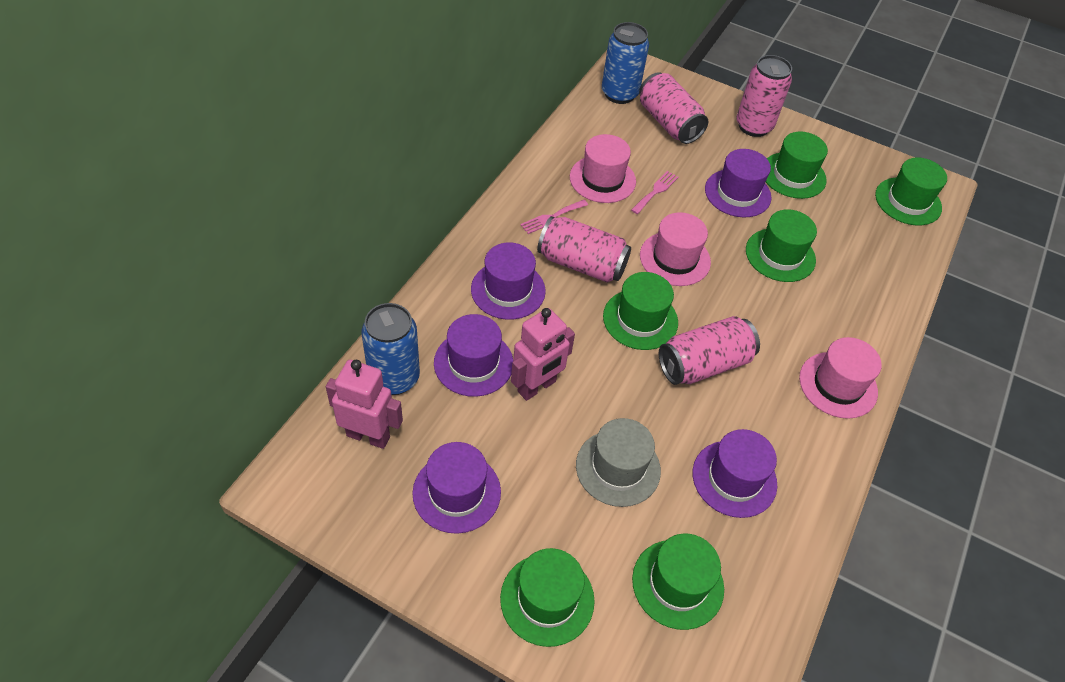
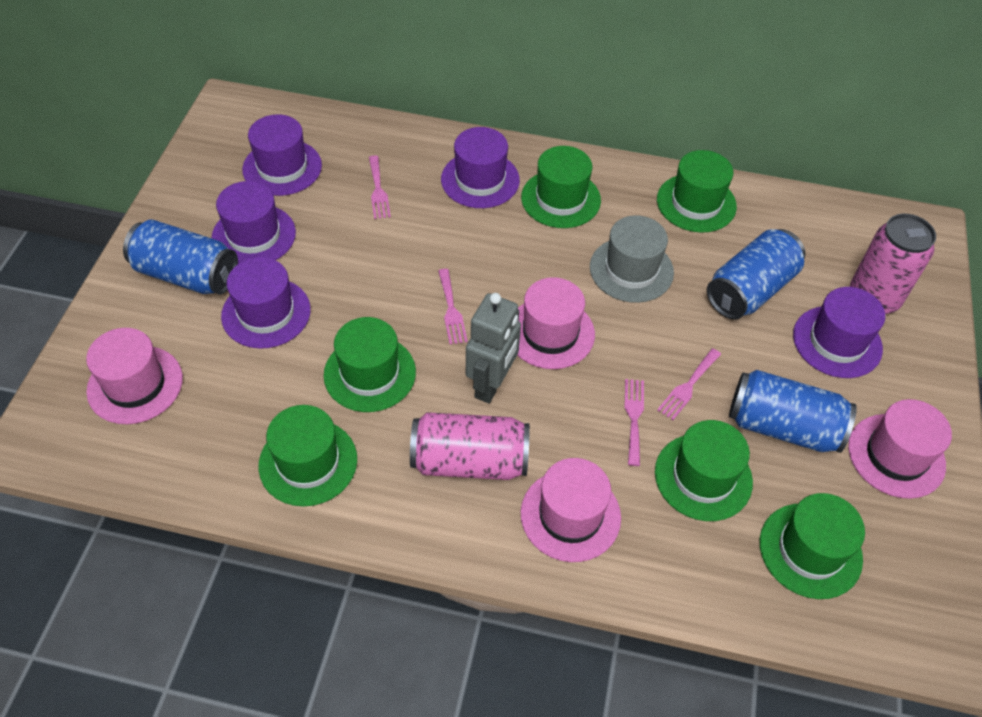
blue can: [362,303,420,395] [602,22,649,104] = 2 -> [123,219,238,295] [707,229,805,320] [729,370,857,453] = 3
grey robot: none = 0 -> [466,293,521,403] = 1
pink can: [537,216,631,283] [639,72,708,144] [659,316,760,385] [736,55,792,137] = 4 -> [410,412,530,480] [850,214,936,315] = 2
pink fork: [521,200,588,234] [631,171,679,214] = 2 -> [369,155,391,219] [438,269,468,345] [625,379,644,466] [657,348,721,420] = 4
pink hat: [570,134,636,203] [640,212,711,286] [799,337,882,419] = 3 -> [86,328,183,424] [517,277,595,369] [521,458,621,562] [848,399,952,499] = 4
pink robot: [326,360,403,449] [511,308,575,401] = 2 -> none = 0

